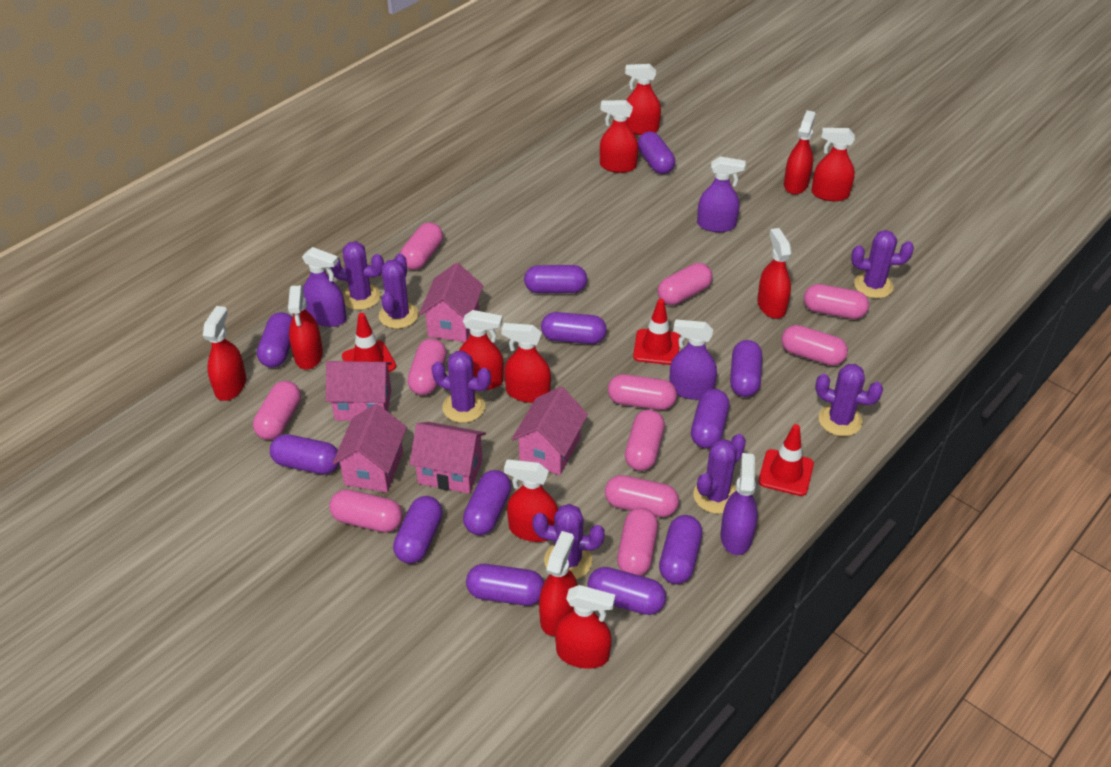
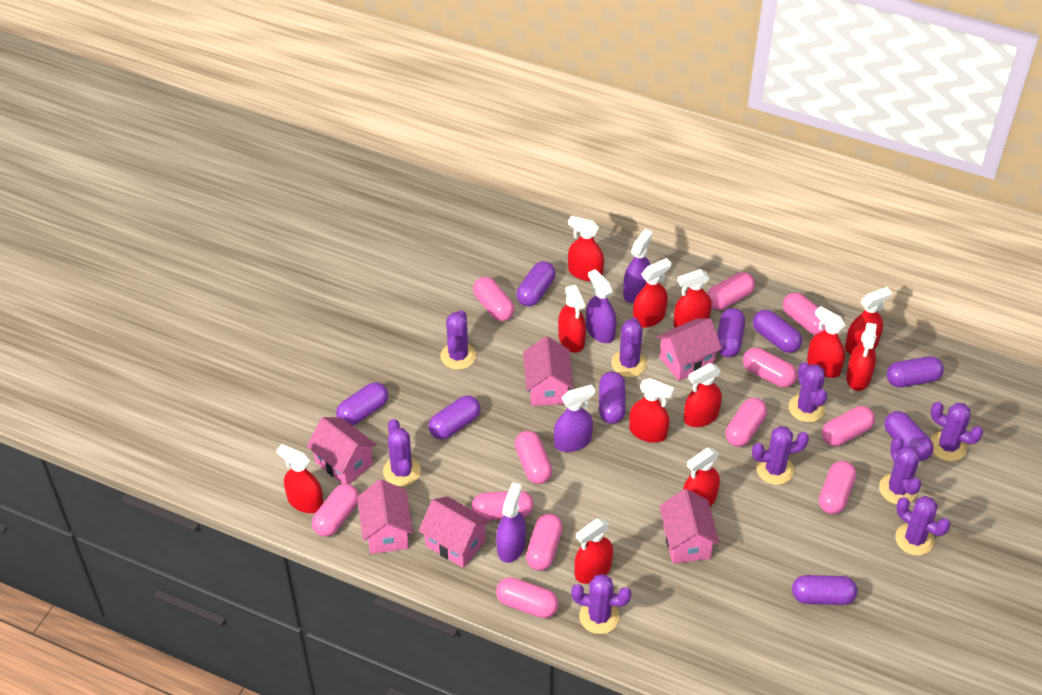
pink capsule: [253,381,301,440] [329,489,403,533] [400,222,443,270] [408,339,447,395] [605,475,679,517] [608,374,677,410] [617,508,658,576] [625,410,665,471] [658,263,712,305] [781,325,848,366] [804,284,869,319] = 11 -> [312,484,359,537] [471,491,534,520] [473,277,515,321] [496,577,559,618] [515,431,552,484] [526,513,563,571] [707,272,755,310] [726,398,767,447] [743,348,797,388] [783,292,825,335] [819,461,856,514] [822,406,875,446] = 12
pink house: [326,361,392,421] [332,404,407,492] [410,422,486,494] [419,263,484,342] [512,387,588,475] = 5 -> [307,417,376,484] [357,479,413,554] [419,496,491,568] [523,336,573,406] [656,318,722,381] [659,489,719,564] = 6
purple cactus: [330,241,384,310] [379,254,419,329] [431,351,491,423] [532,504,605,579] [694,434,746,514] [815,364,883,436] [851,230,914,298] = 7 -> [383,419,421,486] [440,310,476,370] [571,574,631,634] [611,317,647,377] [752,426,809,485] [789,362,827,423] [879,437,921,504] [895,496,950,556] [930,402,983,461] = 9
purple capsule: [257,312,292,368] [270,434,340,474] [393,496,443,564] [463,470,511,535] [466,564,544,606] [524,265,587,293] [541,312,607,344] [587,567,666,615] [638,131,675,174] [659,515,703,584] [691,389,729,448] [730,340,762,397] = 12 -> [336,382,388,426] [429,395,481,439] [516,261,556,306] [599,371,625,424] [717,308,745,357] [753,310,802,353] [792,575,857,605] [884,411,934,461] [886,356,944,387] = 9
red traffic cone: [342,313,396,372] [633,299,680,365] [758,424,814,496] = 3 -> none = 0

